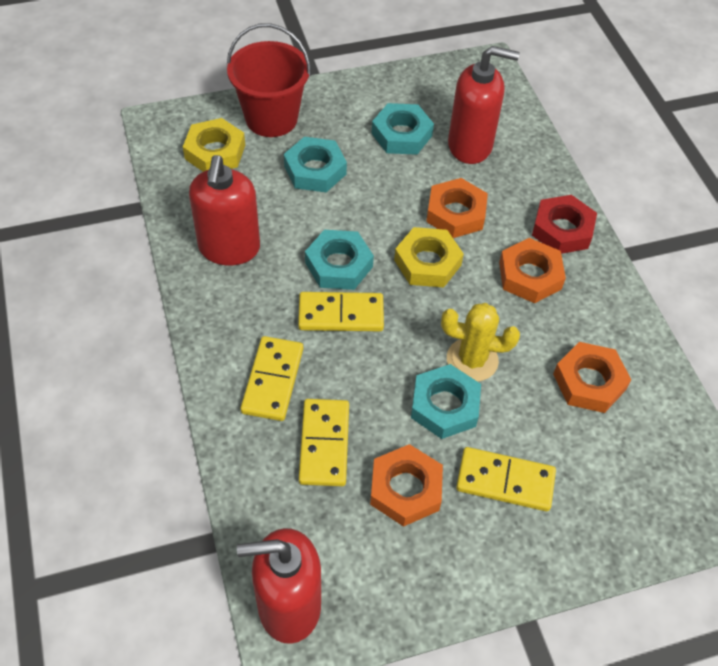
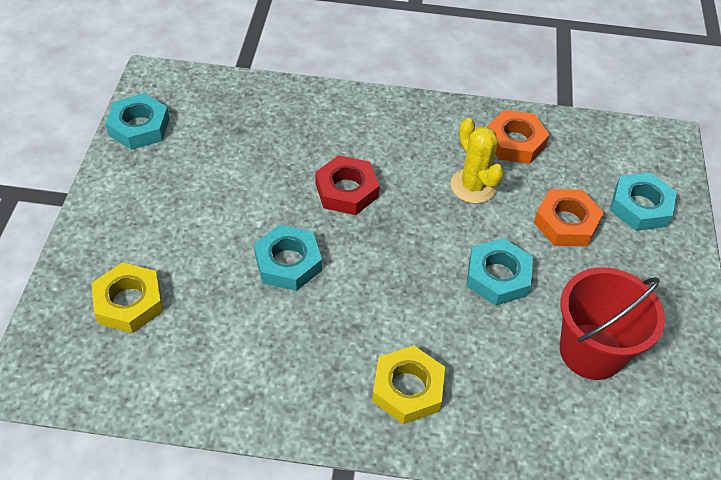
orange nut: [370,444,443,527] [426,178,488,238] [499,238,566,303] [553,342,631,413] = 4 -> [487,110,550,164] [533,189,604,246] = 2
red soap dispenser: [189,155,260,265] [237,528,321,644] [448,46,520,164] = 3 -> none = 0
yellow domino: [241,336,303,421] [298,292,384,331] [299,399,349,486] [456,447,556,511] = 4 -> none = 0

